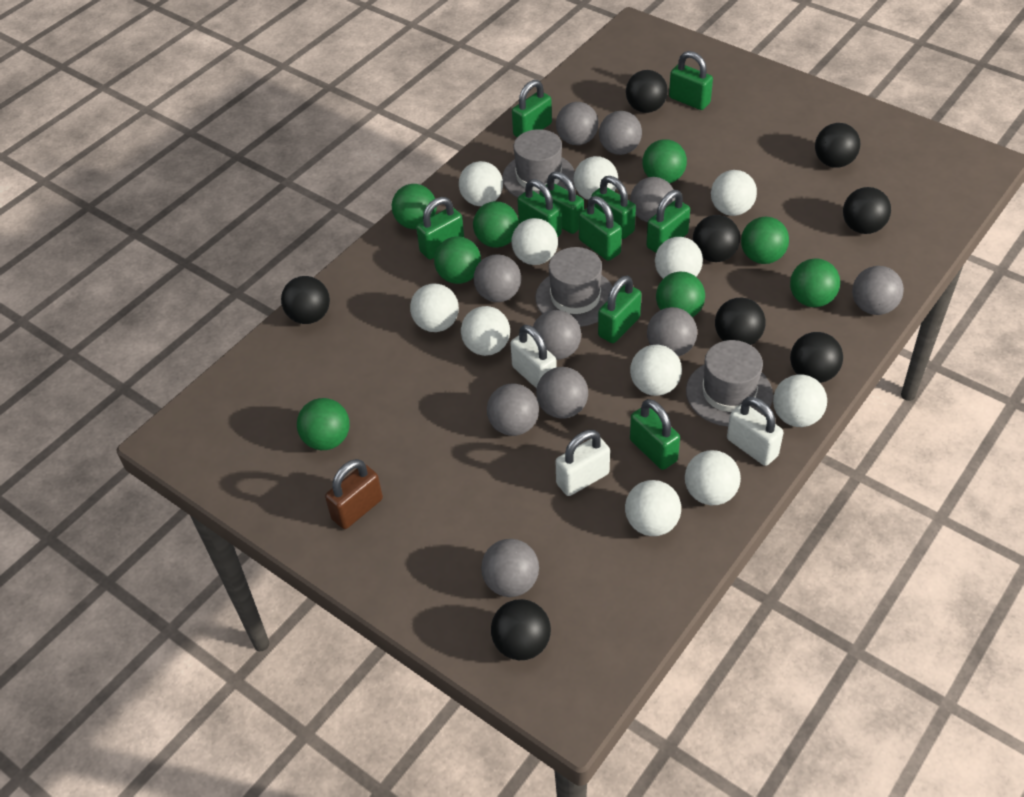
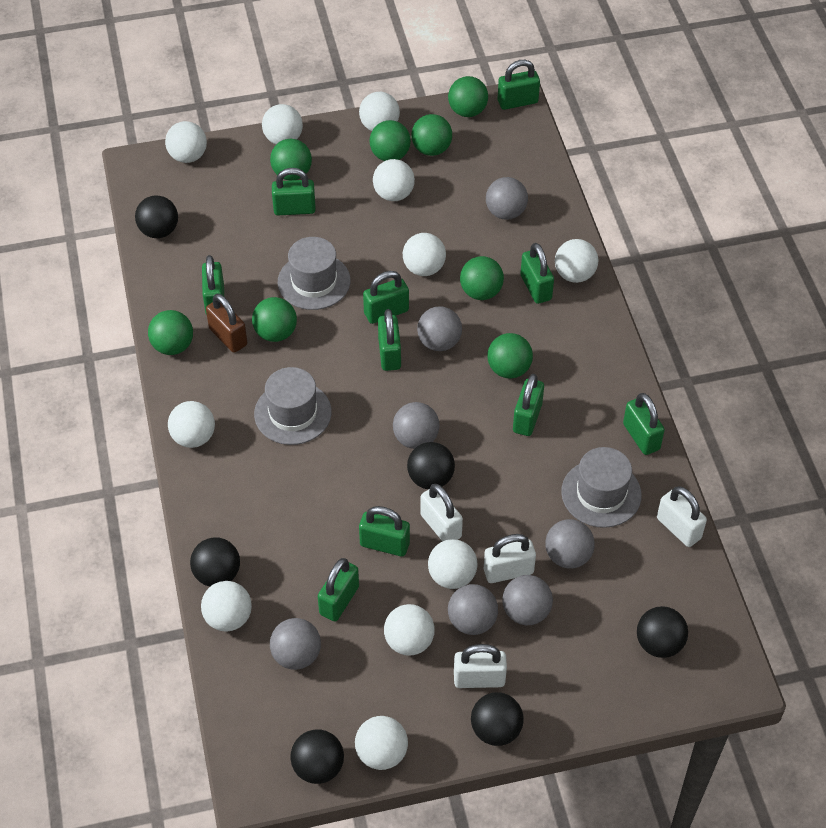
black ball: [281,276,330,324] [491,599,551,660] [626,70,668,113] [693,215,740,262] [715,298,766,345] [790,332,843,383] [815,123,860,168] [843,187,891,234] = 8 -> [135,195,178,238] [190,537,240,586] [290,729,344,784] [407,442,455,489] [471,692,524,746] [637,606,688,658] = 6
grey ball: [474,254,521,302] [481,539,539,597] [487,384,539,436] [533,310,581,360] [536,367,588,419] [556,102,599,145] [599,111,642,155] [630,177,675,222] [647,307,697,356] [852,266,904,315] = 10 -> [270,618,321,670] [393,402,440,449] [417,306,462,351] [448,584,498,635] [486,177,528,220] [502,575,553,625] [545,519,595,568] = 7
white padlock: [510,325,557,389] [556,430,610,496] [727,397,783,466] = 3 -> [420,484,463,541] [454,644,507,688] [484,534,536,583] [657,486,707,547] = 4

